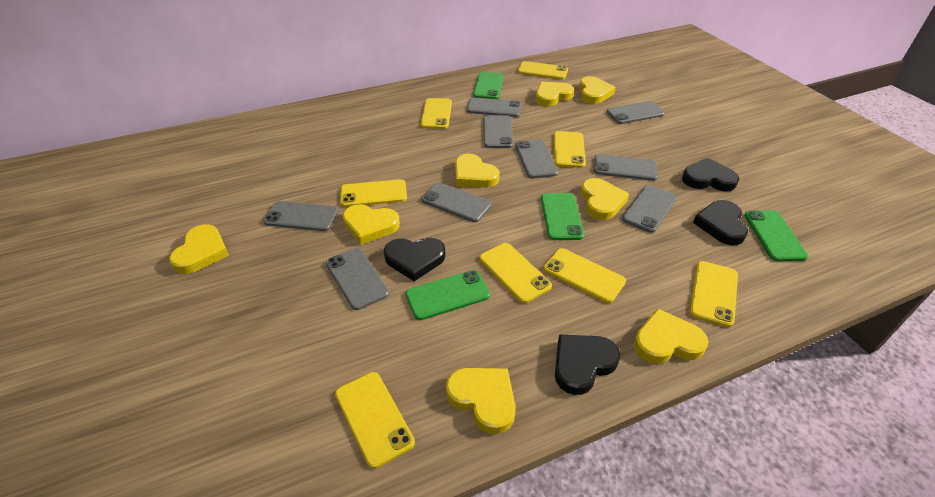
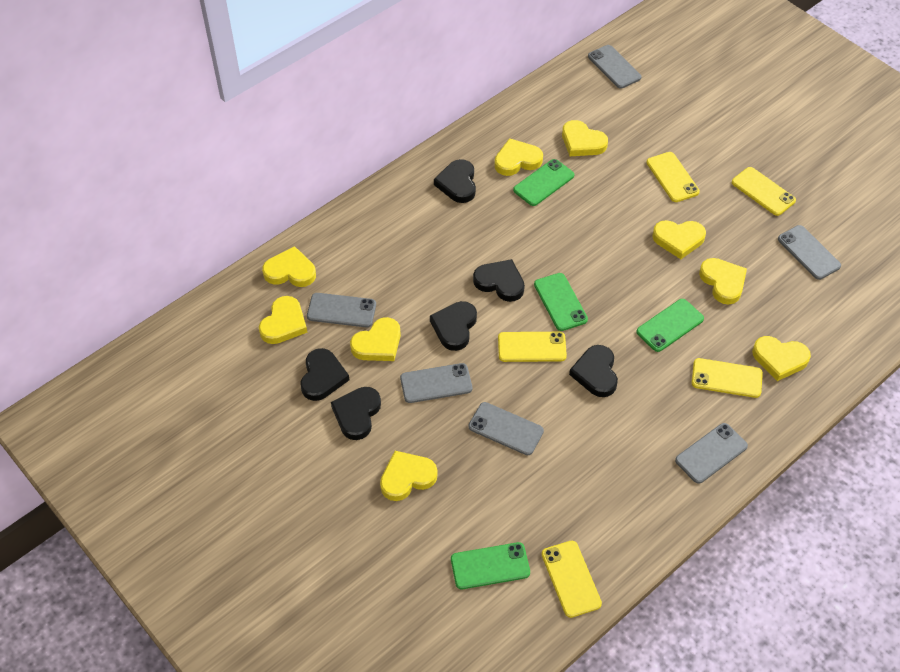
black heart: [384,238,446,281] [555,334,620,395] [682,158,739,191] [693,200,748,245] = 4 -> [301,348,349,401] [331,387,381,440] [430,301,477,351] [434,159,476,203] [473,259,525,302] [569,345,618,397] = 6
grey phone: [263,201,338,231] [326,248,389,310] [421,183,492,222] [467,97,522,117] [483,115,514,148] [515,140,558,178] [594,154,658,181] [606,101,665,124] [622,185,677,233] = 9 -> [307,293,376,327] [400,363,472,403] [468,402,544,455] [588,45,641,89] [675,423,748,484] [778,225,841,280] = 6
yellow heart: [169,224,229,274] [343,204,400,244] [446,368,516,434] [455,154,500,188] [536,81,574,106] [579,76,616,104] [581,178,629,220] [634,308,709,364] = 8 -> [259,296,307,344] [262,246,316,287] [350,317,401,361] [380,451,438,501] [494,138,543,176] [562,120,608,156] [652,220,706,259] [699,258,747,304] [752,336,811,381] = 9
yellow phone: [335,372,415,469] [340,179,407,207] [421,98,452,129] [479,243,552,303] [518,61,568,80] [543,248,626,303] [554,131,586,168] [690,261,738,327] = 8 -> [498,332,567,362] [541,541,602,618] [646,152,700,202] [692,358,763,398] [732,167,796,216] = 5

